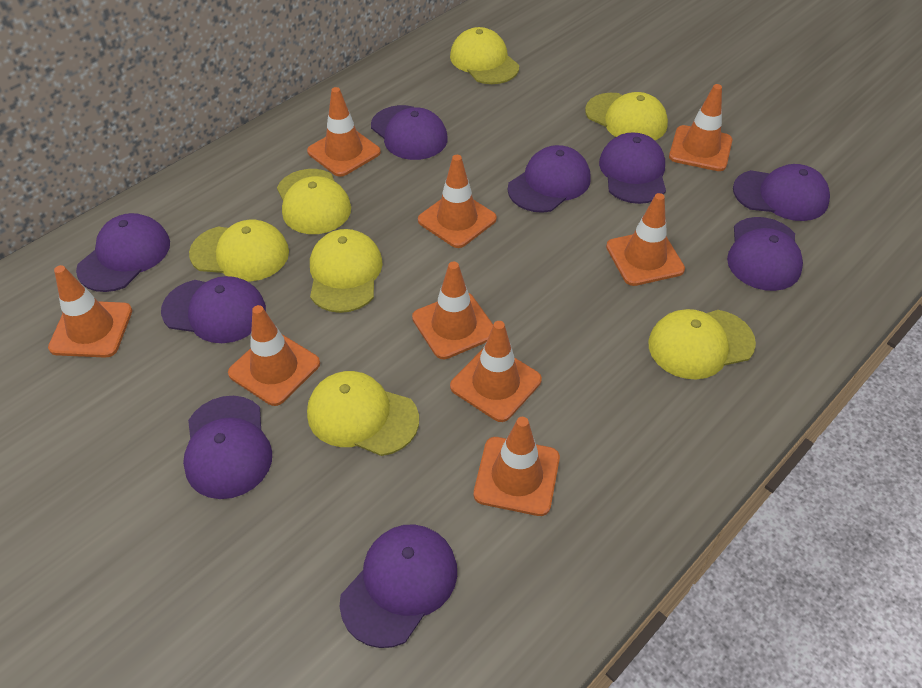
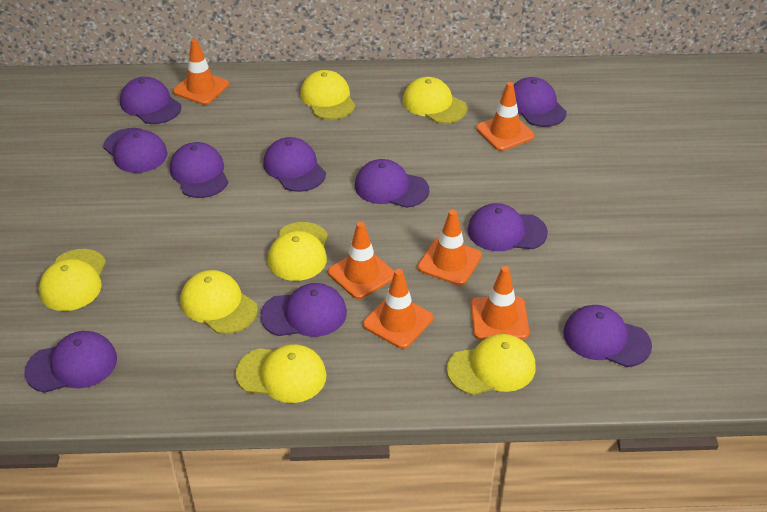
orange traffic cone: [48,265,132,358] [228,305,320,406] [307,87,381,177] [412,262,493,359] [418,155,497,248] [450,321,542,422] [474,417,560,516] [606,193,685,286] [669,84,732,171] = 9 -> [173,39,229,105] [328,222,395,299] [363,269,433,349] [418,209,482,286] [471,266,529,340] [476,82,535,151] = 6
purple cap: [76,213,170,292] [161,276,266,343] [183,396,272,499] [340,524,457,648] [371,105,448,160] [508,145,590,213] [599,132,666,204] [727,217,803,291] [733,164,830,221] = 9 -> [24,331,117,393] [103,128,168,173] [120,77,181,124] [170,142,228,198] [260,283,347,337] [263,137,326,192] [355,159,429,208] [468,203,548,251] [514,77,567,127] [563,305,652,367] = 10

